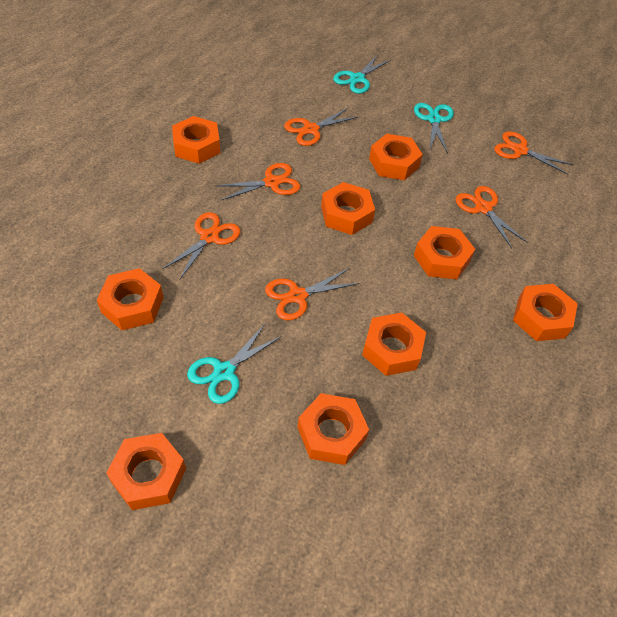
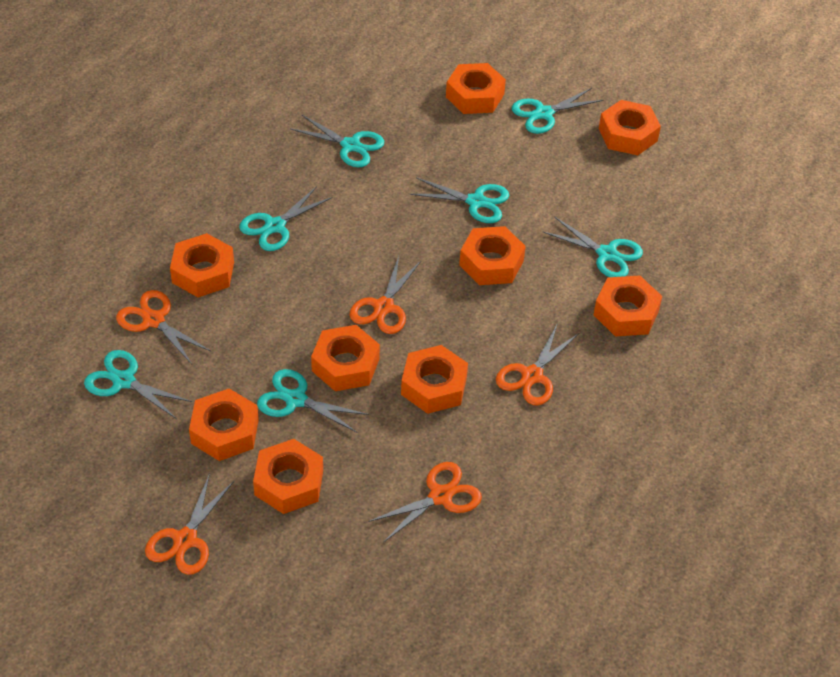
orange scissors: [162,212,240,280] [215,163,300,200] [265,269,359,320] [284,108,358,146] [456,186,527,248] [494,131,573,175] = 6 -> [116,290,212,364] [145,473,234,575] [350,256,421,334] [368,462,482,542] [496,323,579,406] = 5
turquoise scissors: [187,324,282,404] [333,54,391,94] [414,103,454,153] = 3 -> [84,350,192,419] [239,186,333,251] [257,369,369,433] [291,115,384,167] [410,177,509,223] [512,88,603,134] [543,217,643,277] = 7

